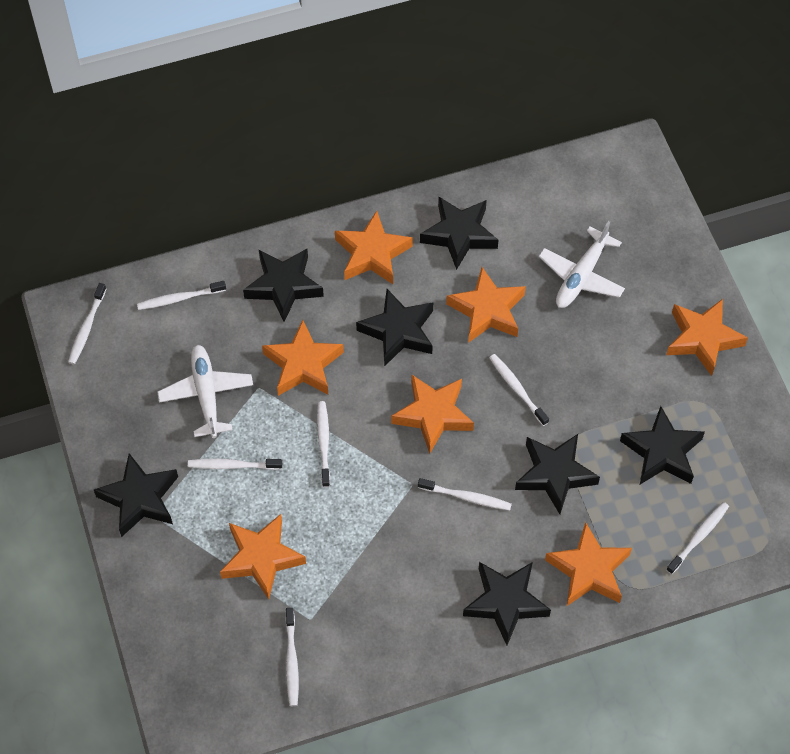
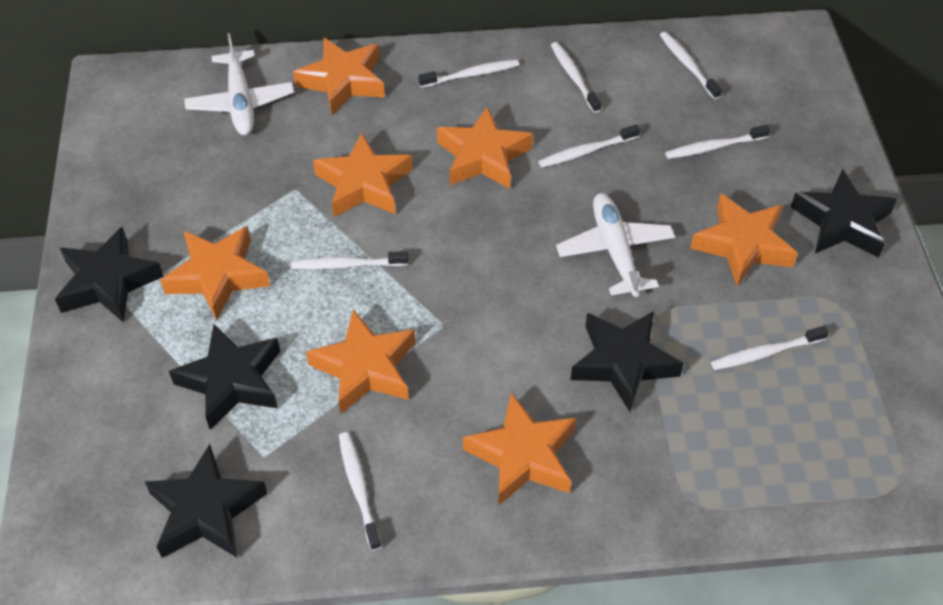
black star: [94,453,178,537] [243,249,324,322] [356,289,433,367] [420,197,498,270] [463,562,551,645] [515,434,600,514] [620,406,705,484] = 7 -> [55,227,164,323] [145,444,268,558] [169,324,280,430] [571,311,684,412] [791,169,897,258] = 5

